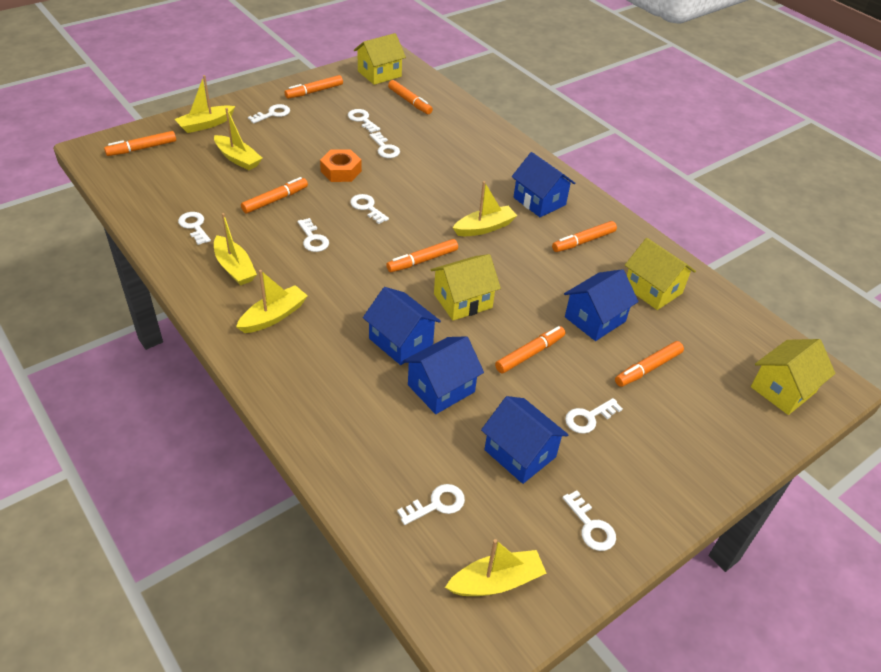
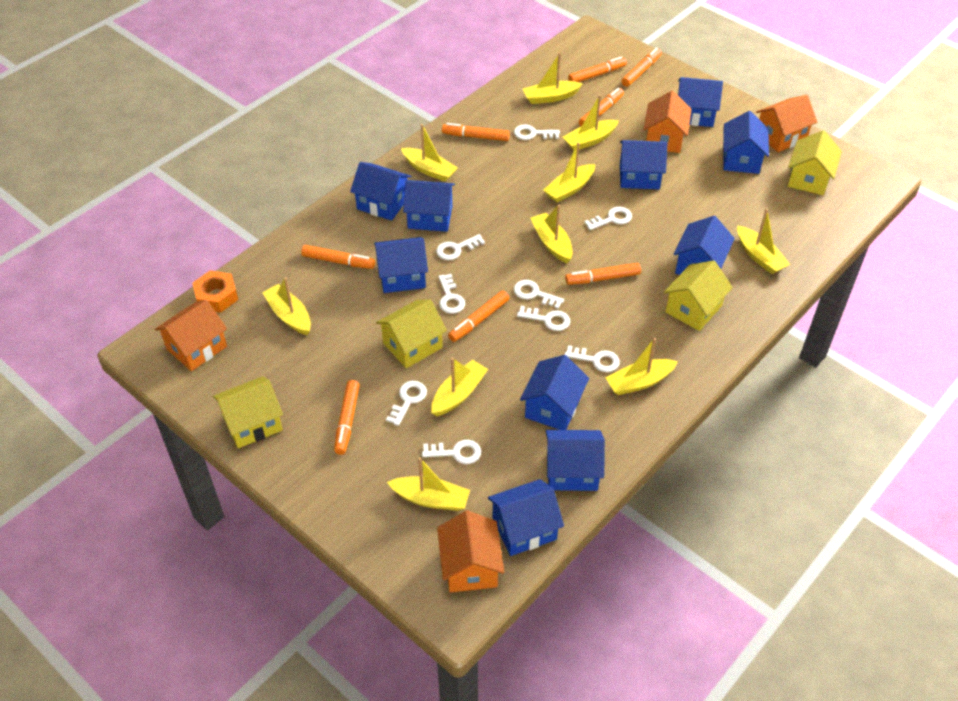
blue house: [363,287,441,365] [403,336,484,414] [481,396,569,484] [512,152,575,217] [564,269,639,341] = 5 -> [350,162,412,221] [374,237,428,293] [403,180,455,232] [488,479,564,556] [520,355,589,430] [546,430,605,491] [620,140,667,189] [674,216,735,275] [678,77,723,127] [723,111,769,174] = 10
orange house: none = 0 -> [155,300,227,371] [437,511,504,592] [643,91,692,153] [756,95,817,152] = 4
yellow boat: [175,75,235,133] [214,108,262,170] [214,213,257,286] [236,270,308,333] [445,539,547,596] [453,181,517,236] = 6 -> [262,277,311,335] [387,457,470,511] [401,124,458,182] [431,358,488,416] [523,53,583,104] [531,205,573,263] [543,142,595,203] [563,95,619,150] [605,338,678,395] [737,209,790,274] = 10

